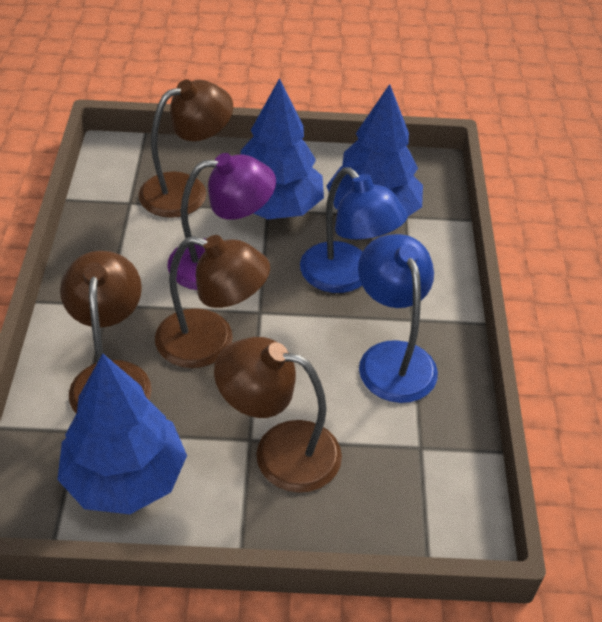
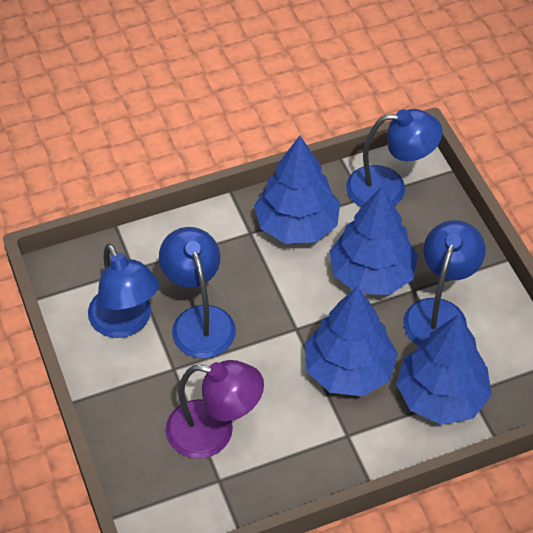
blue lamp: [300,167,408,293] [358,234,438,403] = 2 -> [88,244,159,338] [159,227,236,359] [346,109,442,207] [403,220,486,346] = 4
blue tree: [57,354,187,514] [241,78,324,219] [326,84,423,216] = 3 -> [254,136,340,244] [305,287,398,396] [329,187,418,295] [396,314,492,425] = 4
brown lamp: [60,251,152,414] [139,80,233,218] [155,235,270,368] [214,337,342,493] = 4 -> none = 0

